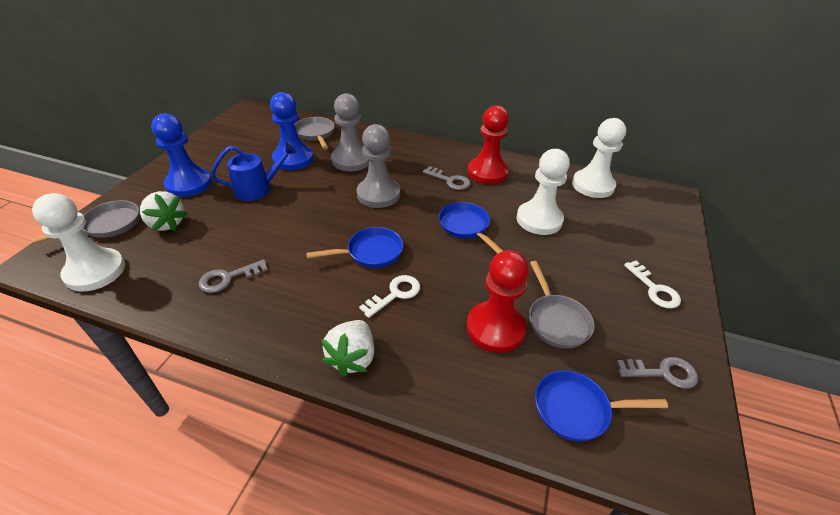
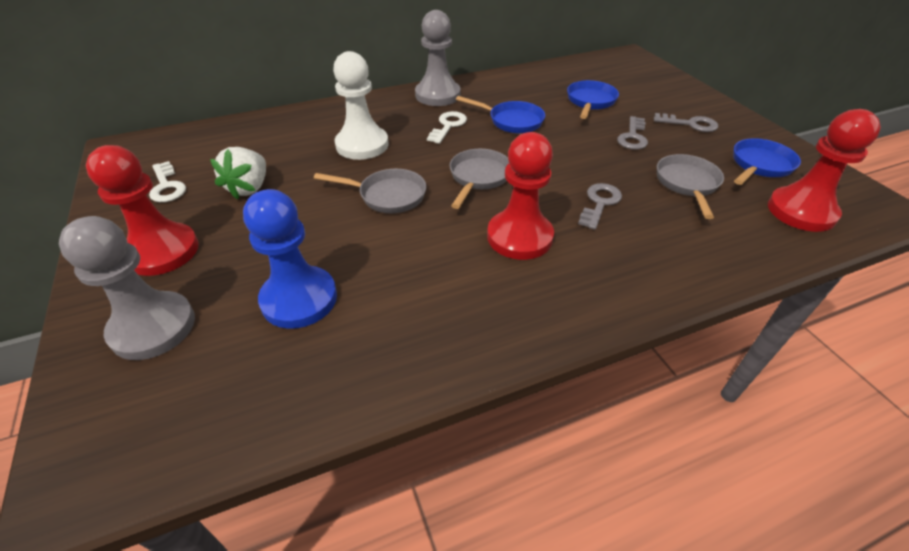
blue pawn: [151,113,212,197] [270,92,313,170] = 2 -> [243,189,337,329] = 1
blue watering can: [211,143,297,201] = 1 -> none = 0
red pawn: [466,250,529,353] [468,105,509,184] = 2 -> [86,145,199,276] [487,132,554,260] [768,109,881,232] = 3
white pawn: [32,193,125,292] [516,149,570,235] [572,118,626,198] = 3 -> [333,51,389,160] = 1
white strawberry: [140,191,187,231] [321,320,374,377] = 2 -> [210,147,266,200] = 1

